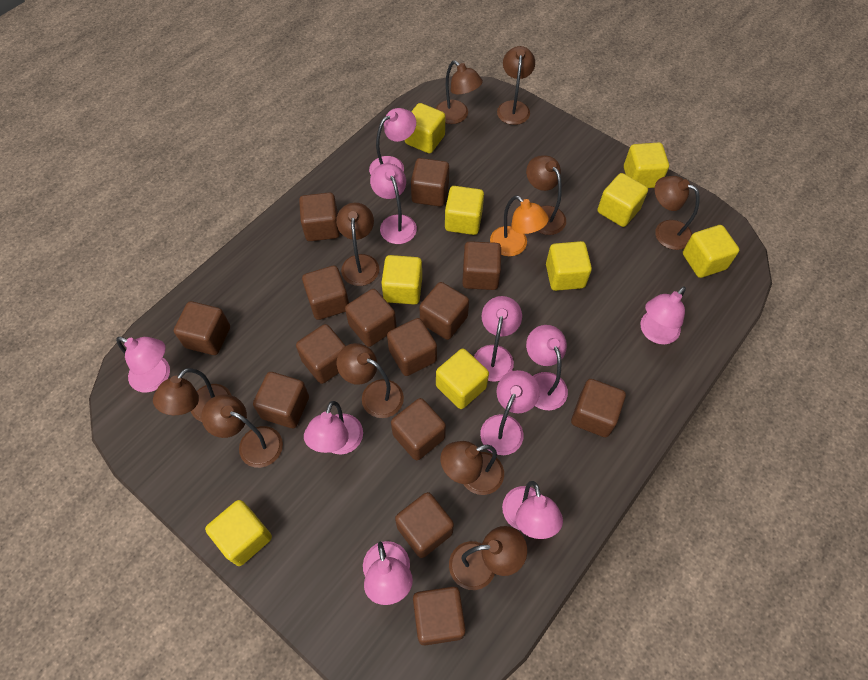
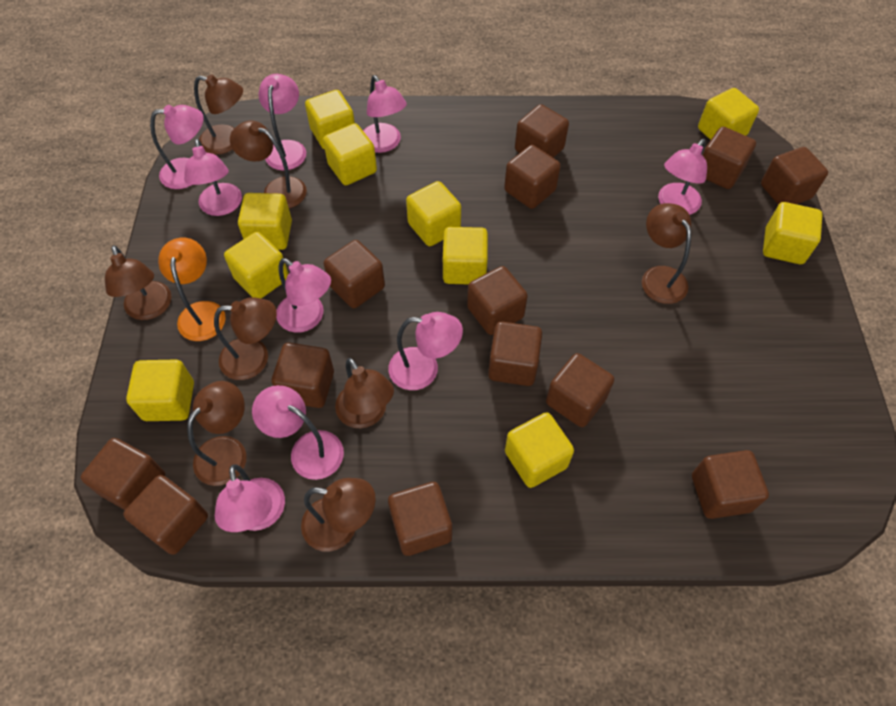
brown cube: [174,301,230,355] [253,372,309,428] [296,324,346,384] [299,192,340,241] [302,266,349,320] [345,289,397,347] [387,318,437,376] [391,398,446,460] [395,492,454,558] [411,158,449,207] [413,586,466,646] [419,282,469,340] [462,241,501,290] [571,379,626,437] = 14 -> [81,438,165,510] [123,475,208,555] [272,343,334,408] [324,240,385,308] [388,482,452,556] [467,266,528,335] [488,322,542,386] [504,145,561,209] [515,104,569,158] [546,353,614,427] [692,450,769,519] [702,127,756,189] [761,147,828,205] = 13
brown lamp: [153,368,231,422] [201,394,283,468] [336,203,379,286] [337,343,404,418] [436,60,483,124] [440,441,504,495] [449,526,527,590] [497,46,535,125] [526,156,566,235] [655,176,700,250] = 10 -> [105,245,172,320] [187,381,247,486] [194,75,243,155] [214,298,277,380] [230,121,307,208] [301,478,376,552] [335,358,394,428] [642,203,691,304] = 8
pink lamp: [116,337,170,393] [304,401,363,455] [363,541,413,605] [369,108,416,175] [370,163,417,244] [474,296,522,382] [480,370,540,455] [502,481,563,539] [526,325,568,410] [640,286,686,344] = 10 -> [150,105,204,189] [184,139,242,216] [215,464,285,532] [252,385,344,480] [259,74,306,170] [276,258,331,333] [363,75,407,153] [388,312,463,390] [658,139,707,215] = 9
yellow cube: [205,500,272,566] [381,255,422,305] [405,103,445,154] [436,349,489,409] [445,186,484,235] [546,241,592,291] [597,173,648,227] [624,142,669,188] [683,225,739,278] = 9 -> [126,360,194,421] [224,232,288,298] [238,193,292,250] [305,90,355,149] [323,123,377,185] [406,181,461,246] [443,227,488,284] [505,412,574,488] [698,88,759,140] [763,202,823,264] = 10

